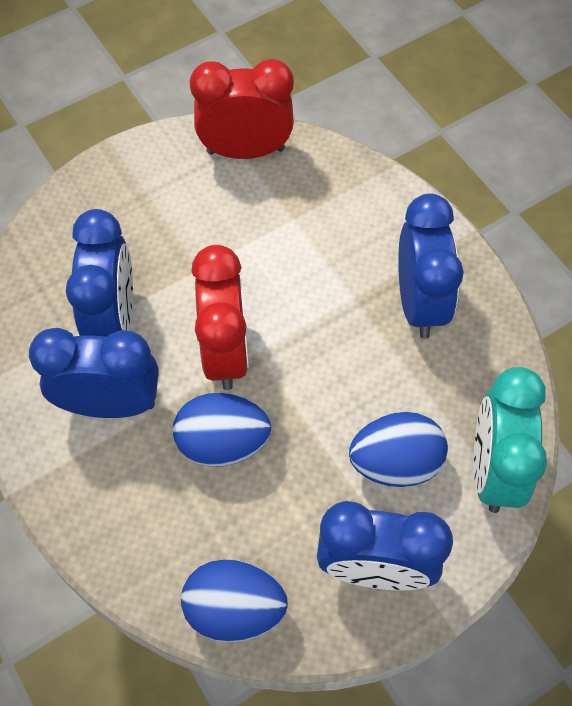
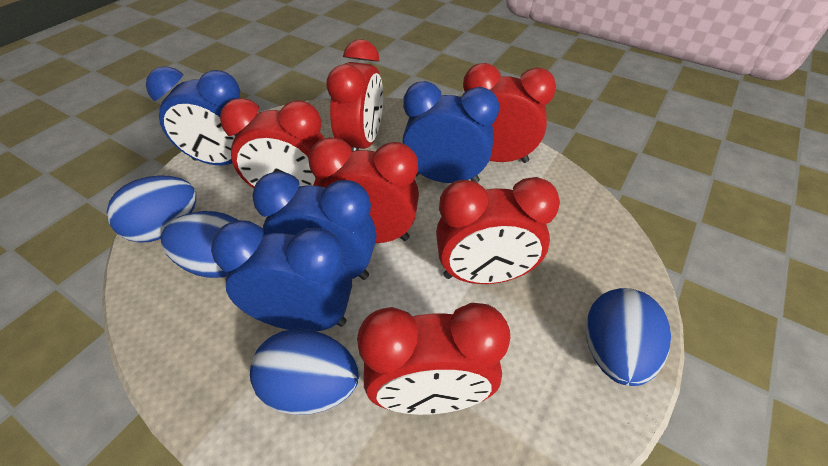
blue egg: [173,393,271,467] [181,559,288,642] [349,412,448,487] = 3 -> [107,175,196,243] [161,211,238,278] [250,329,359,415] [586,288,671,386] = 4
red clock: [190,59,294,159] [191,245,249,390] = 2 -> [220,98,324,188] [308,137,419,243] [327,39,383,151] [357,303,510,415] [436,177,560,284] [463,63,556,163] = 6
turquoise clock: [473,367,547,513] = 1 -> none = 0

